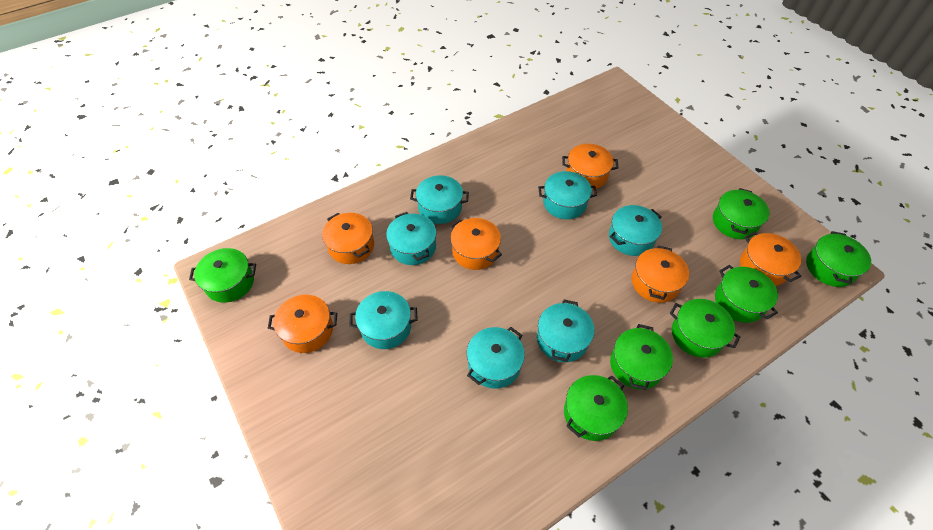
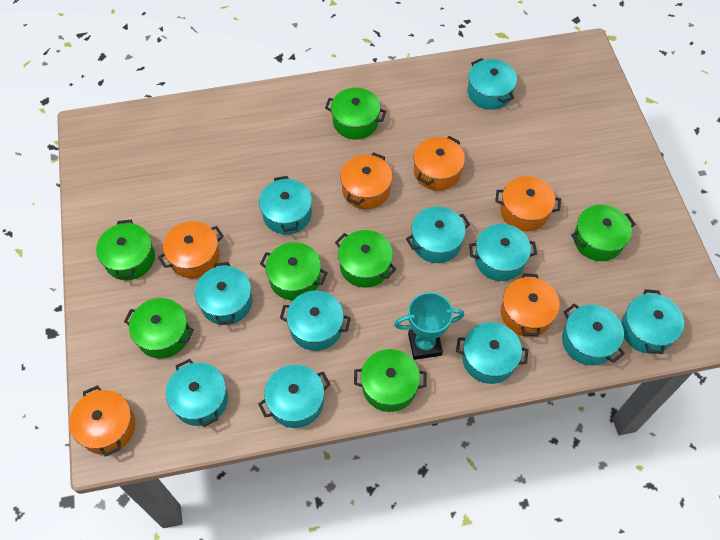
turquoise pot: [349,291,418,349] [386,212,437,265] [410,175,469,224] [467,327,525,389] [537,299,594,362] [538,171,597,219] [609,205,662,256] = 7 -> [166,359,228,427] [195,262,252,325] [258,365,331,428] [259,176,312,234] [280,291,351,351] [406,207,470,263] [456,322,528,384] [467,58,517,110] [469,224,537,281] [562,303,625,365] [621,289,684,354] = 11
turquoise trophy: none = 0 -> [394,292,464,360] = 1

